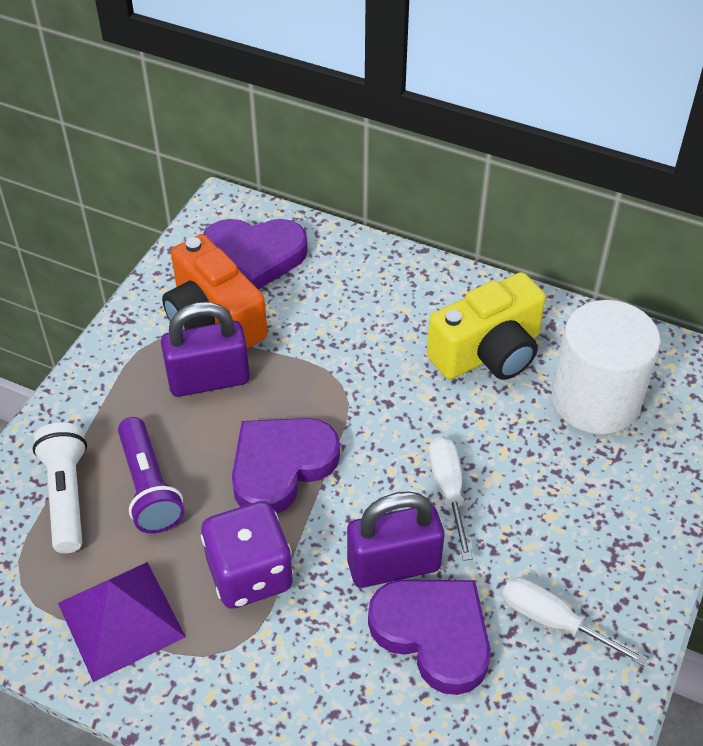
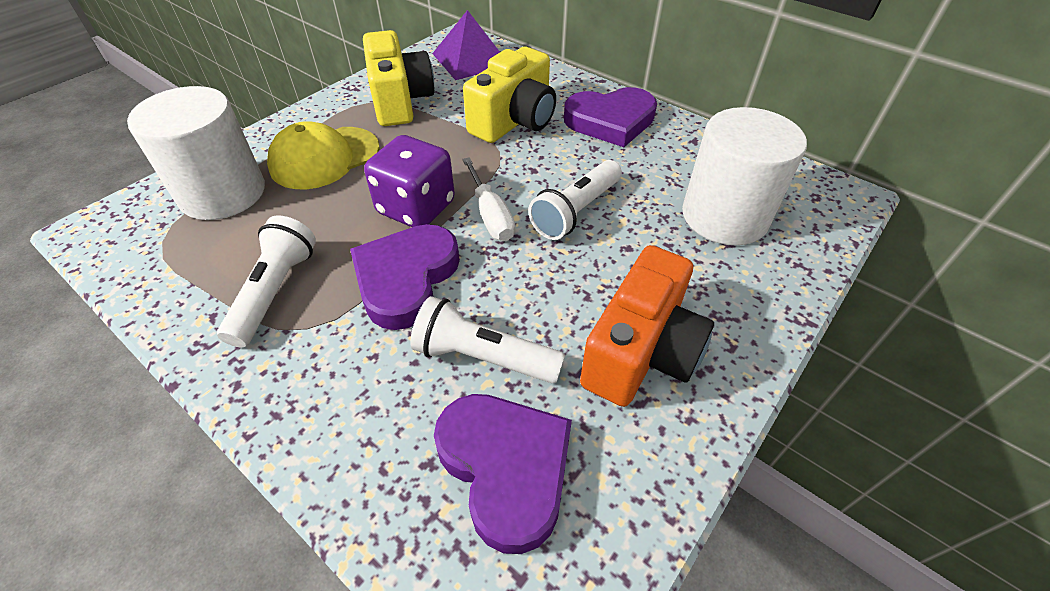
purple flashlight: [118,417,185,534] = 1 -> none = 0
purple padlock: [161,302,250,397] [347,491,444,588] = 2 -> none = 0
white cylinder: [552,300,660,434] = 1 -> [127,86,265,220] [682,107,807,245] = 2
white flashlight: [33,422,87,553] = 1 -> [217,215,316,347] [410,296,565,383] [528,160,622,240] = 3
white screwdriver: [429,436,473,561] [502,577,648,666] = 2 -> [462,157,515,241] = 1
yellow camera: [427,272,546,380] = 1 -> [363,30,434,126] [463,47,556,143] = 2
yellow cap: none = 0 -> [267,121,380,189] = 1

